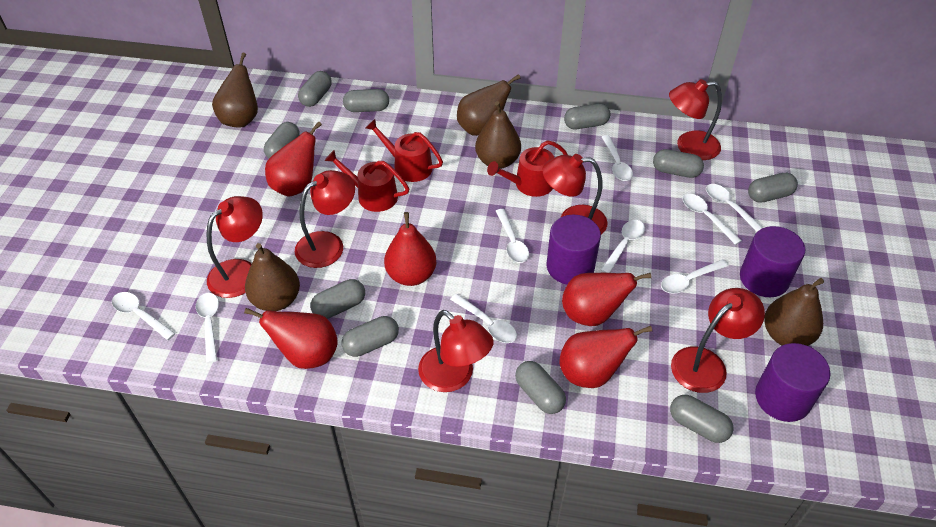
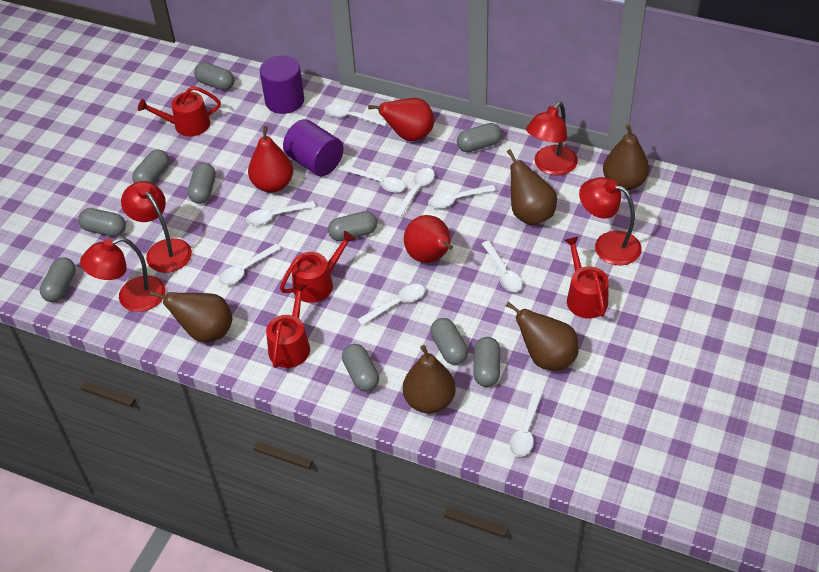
purple cylinder: [547,215,601,284] [740,226,805,297] [755,343,831,422] = 3 -> [260,55,304,114] [283,119,344,176] = 2
red lamp: [207,196,263,298] [295,170,355,268] [418,310,494,392] [542,154,607,235] [669,79,722,160] [671,288,765,393] = 6 -> [80,237,166,312] [121,181,192,273] [526,102,578,175] [579,177,642,265] = 4
red pear: [244,308,338,369] [265,121,322,197] [384,212,436,286] [559,326,652,388] [562,273,651,326] = 5 -> [248,126,293,193] [368,98,434,141] [404,215,453,263] = 3
red watering can: [325,150,409,212] [366,119,443,182] [487,140,568,197] = 3 -> [138,86,221,137] [266,283,310,368] [280,231,356,303] [565,236,609,318] = 4

